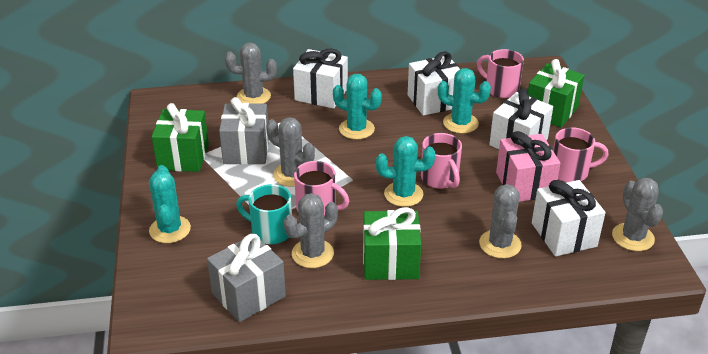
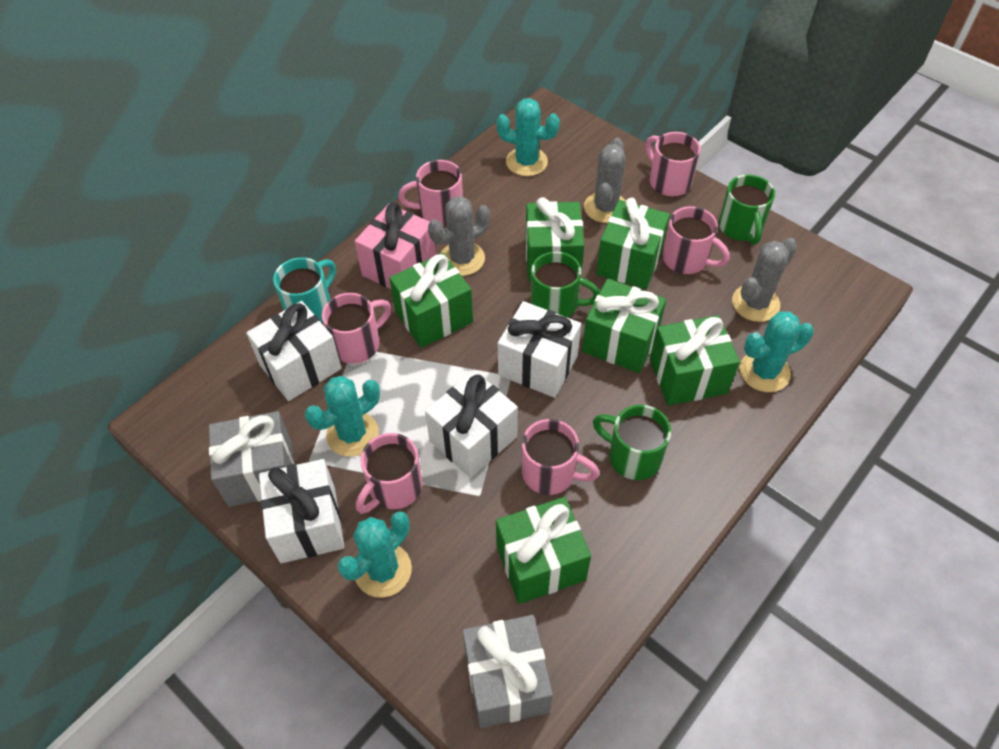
green gift: [152,103,209,172] [363,207,421,280] [528,59,584,128] = 3 -> [389,253,473,348] [496,497,591,604] [526,197,584,281] [582,279,666,373] [596,198,670,289] [650,315,740,405] = 6
green mug: none = 0 -> [531,251,600,318] [593,405,671,480] [719,174,775,245] = 3
grey cactus: [225,43,277,104] [266,117,315,187] [284,193,338,268] [479,184,521,259] [612,177,663,251] = 5 -> [428,196,490,276] [584,138,626,223] [732,238,797,322] = 3
pink mug: [294,161,349,216] [421,133,462,189] [477,49,524,98] [553,127,609,182] = 4 -> [322,293,391,364] [356,433,423,514] [398,160,463,225] [522,419,600,495] [645,132,700,196] [663,206,730,274] = 6

